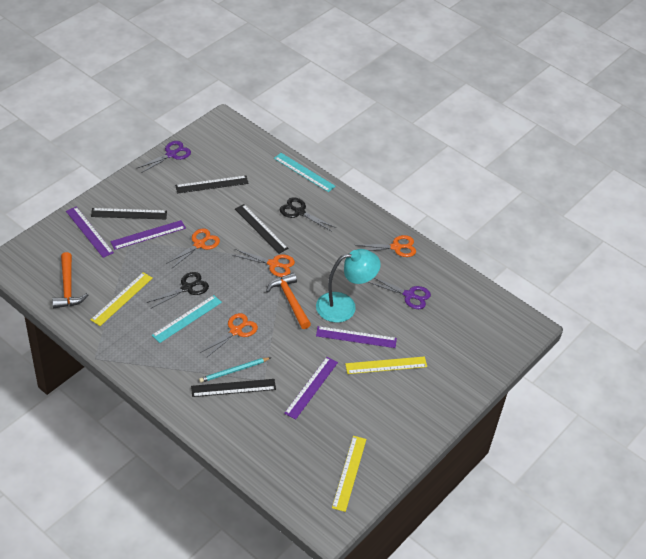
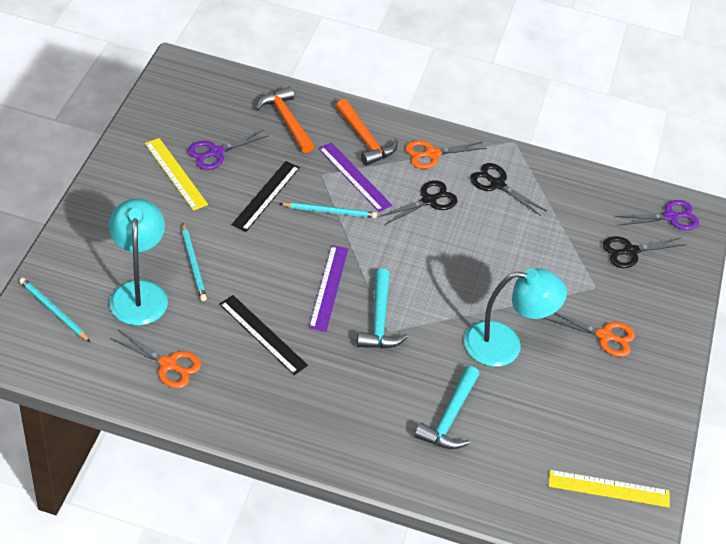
black ruler: [91,208,167,219] [175,176,249,193] [191,379,276,397] [235,204,289,254] = 4 -> [219,295,308,375] [231,161,300,232] = 2
black scissors: [147,272,209,308] [279,197,336,231] = 2 -> [379,180,458,225] [470,163,547,216] [603,236,686,268] = 3
orange scissors: [166,228,220,269] [200,313,258,358] [233,249,295,277] [356,235,416,257] = 4 -> [111,330,201,389] [405,140,487,169] [544,312,635,357] = 3
purple ruler: [66,207,114,258] [110,220,186,250] [284,357,338,420] [316,326,397,348] = 4 -> [309,245,348,332] [319,142,392,212] = 2
turquoise hammer: none = 0 -> [357,269,408,348] [414,366,479,449] = 2
turquoise lamp: [316,249,381,323] = 1 -> [109,199,168,326] [464,268,567,367] = 2
turquoise pencil: [199,357,271,383] = 1 -> [19,278,90,342] [182,223,207,301] [280,202,377,218] = 3
turquoise ruler: [152,295,222,343] [274,153,336,192] = 2 -> none = 0
yellow ruler: [91,272,153,326] [332,436,366,512] [345,356,427,374] = 3 -> [145,138,208,211] [549,470,670,507] = 2

